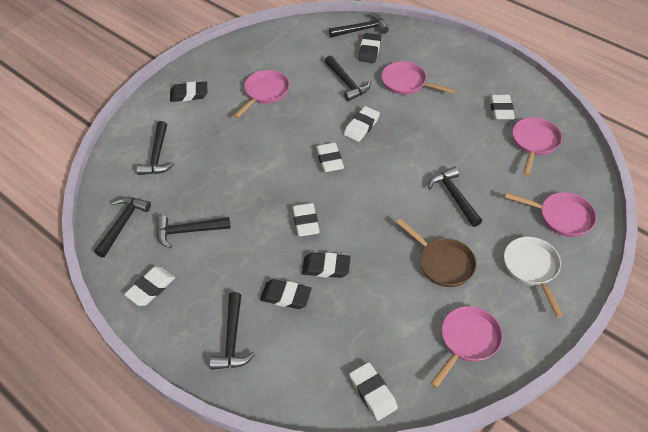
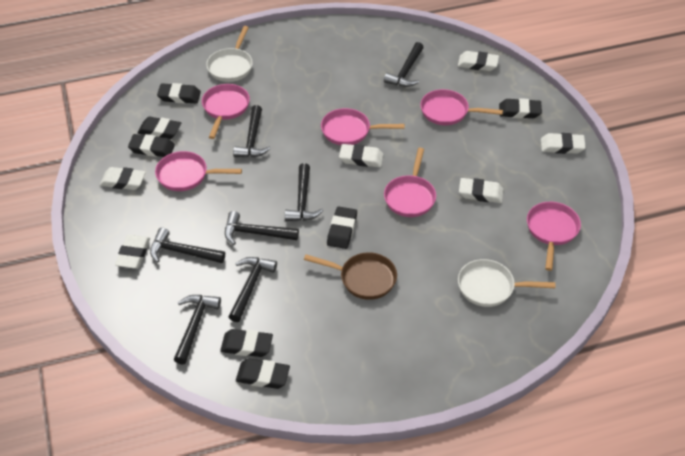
black eraser: [170,81,207,102] [260,279,312,309] [302,253,351,278] [358,33,381,63] = 4 -> [128,134,175,157] [137,117,181,139] [157,83,201,104] [220,329,273,357] [236,358,290,389] [327,206,357,249] [499,98,542,118] = 7
pink pan: [233,70,289,118] [381,61,455,95] [430,306,503,388] [505,192,597,237] [512,117,562,176] = 5 -> [155,151,242,191] [202,84,250,139] [321,108,405,145] [384,148,436,217] [420,89,503,125] [527,202,581,271] = 6
white pan: [504,237,564,317] = 1 -> [206,26,253,82] [458,259,555,307] = 2

